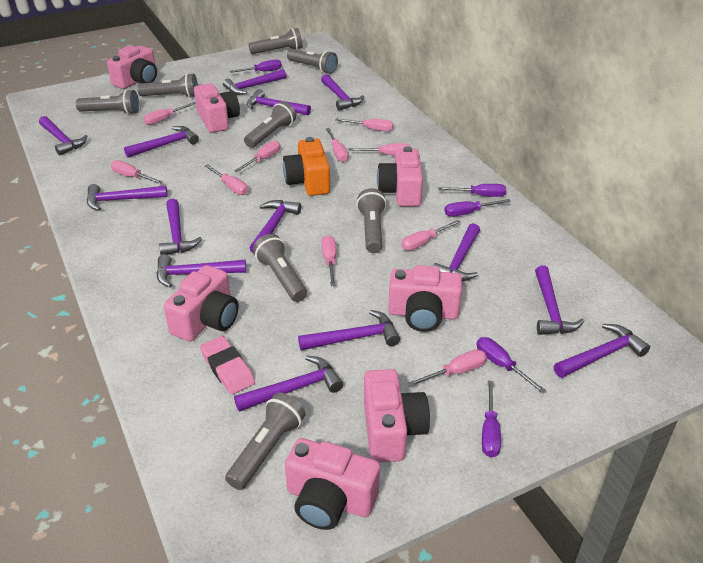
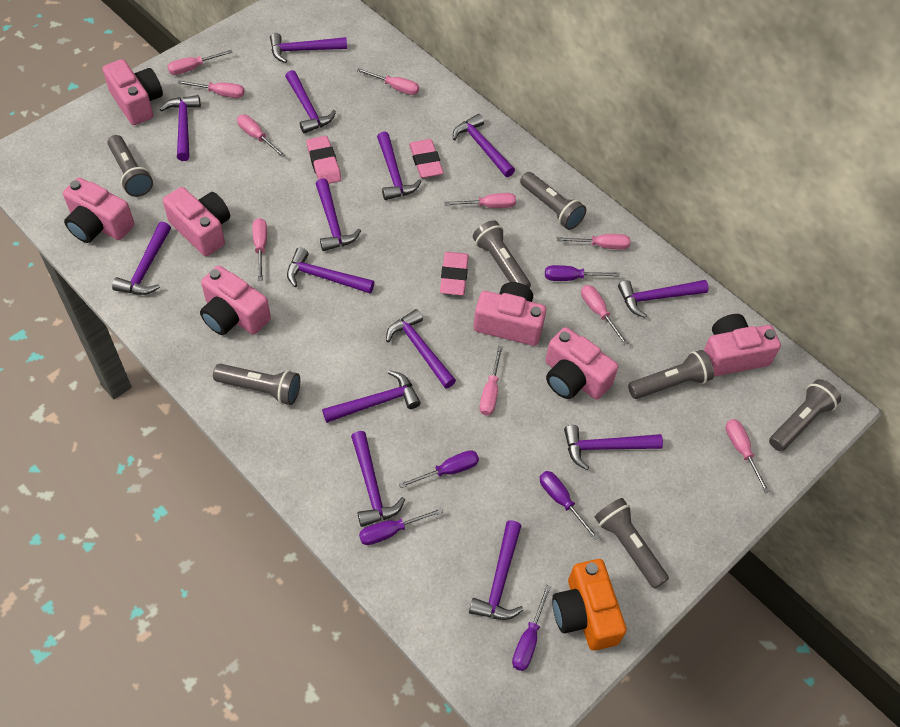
grey flashlight: [76,89,139,115] [137,73,198,98] [225,393,305,490] [244,101,296,148] [248,28,302,54] [253,234,307,302] [287,49,338,74] [356,188,387,253] = 8 -> [108,135,153,197] [213,364,300,405] [473,220,531,288] [520,172,586,230] [595,498,669,589] [628,350,714,399] [769,379,841,451] = 7
pink eraser: [200,336,255,395] = 1 -> [306,136,341,184] [409,139,444,178] [440,252,469,296] = 3

